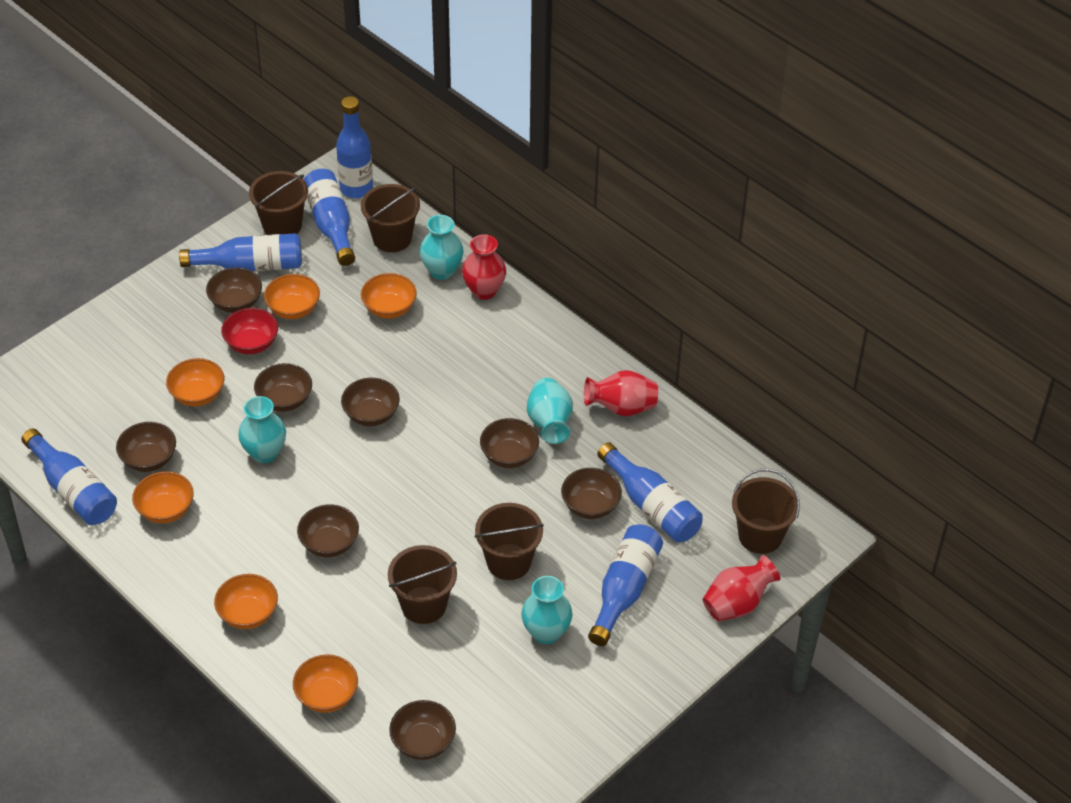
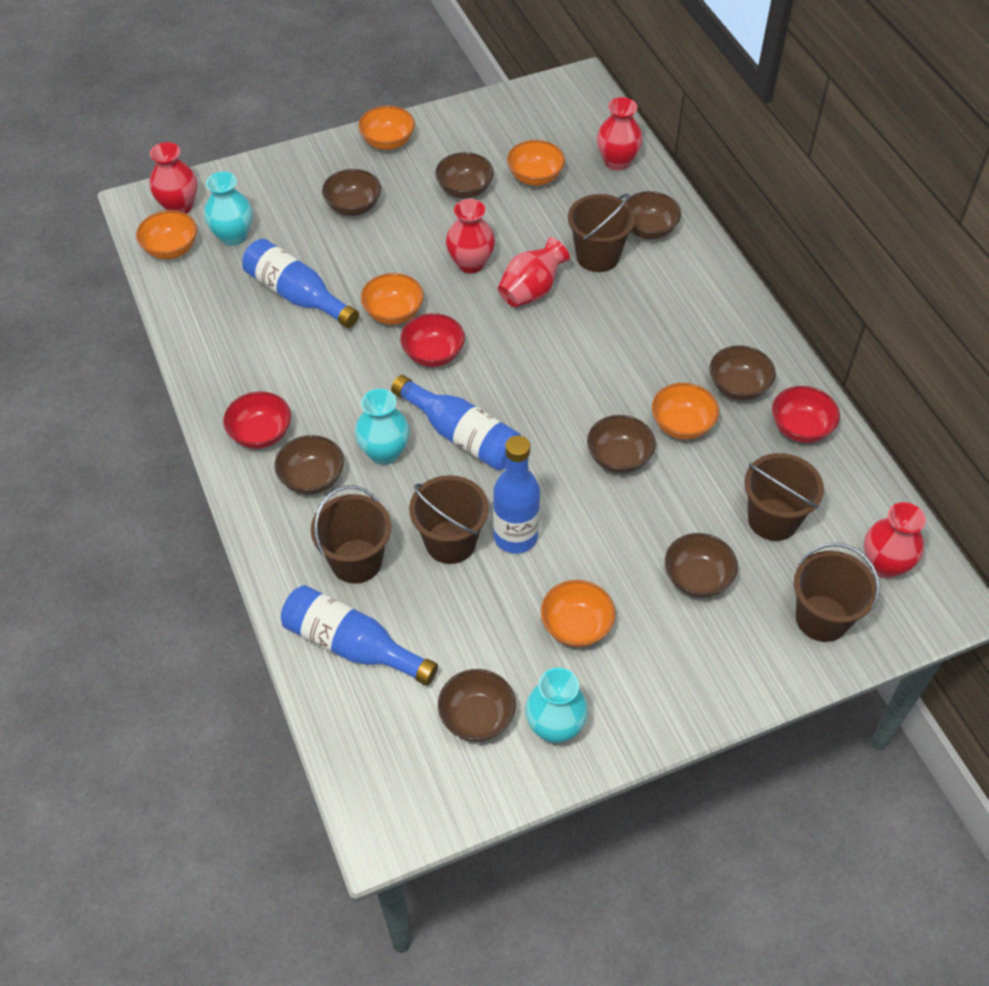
blue bottle: [22,429,117,525] [179,233,302,271] [304,169,355,266] [336,96,373,198] [588,524,663,646] [597,442,703,542] = 6 -> [242,239,359,328] [281,585,438,686] [391,375,521,471] [493,435,540,553] = 4
red bowl: [221,308,278,354] = 1 -> [223,392,291,449] [400,313,465,367] [772,386,840,443] = 3
red vase: [462,234,506,300] [584,370,658,416] [703,555,780,621] = 3 -> [149,142,198,214] [446,199,495,274] [498,237,570,307] [597,97,643,171] [864,502,926,579] = 5
turquoise vase: [238,396,286,463] [420,215,464,280] [521,576,572,644] [527,378,573,444] = 4 -> [204,172,253,246] [355,389,410,465] [525,668,588,743] = 3

